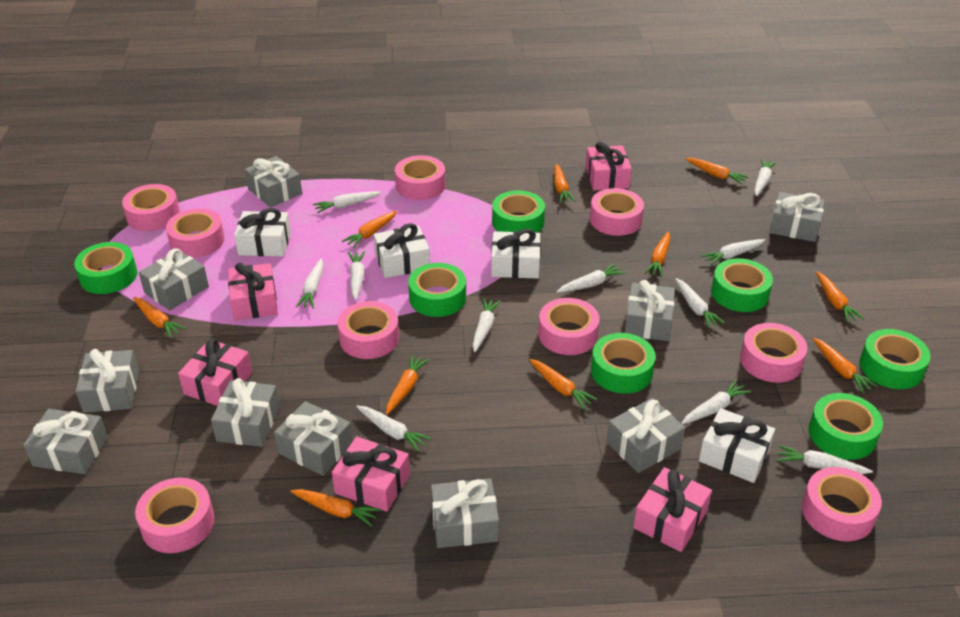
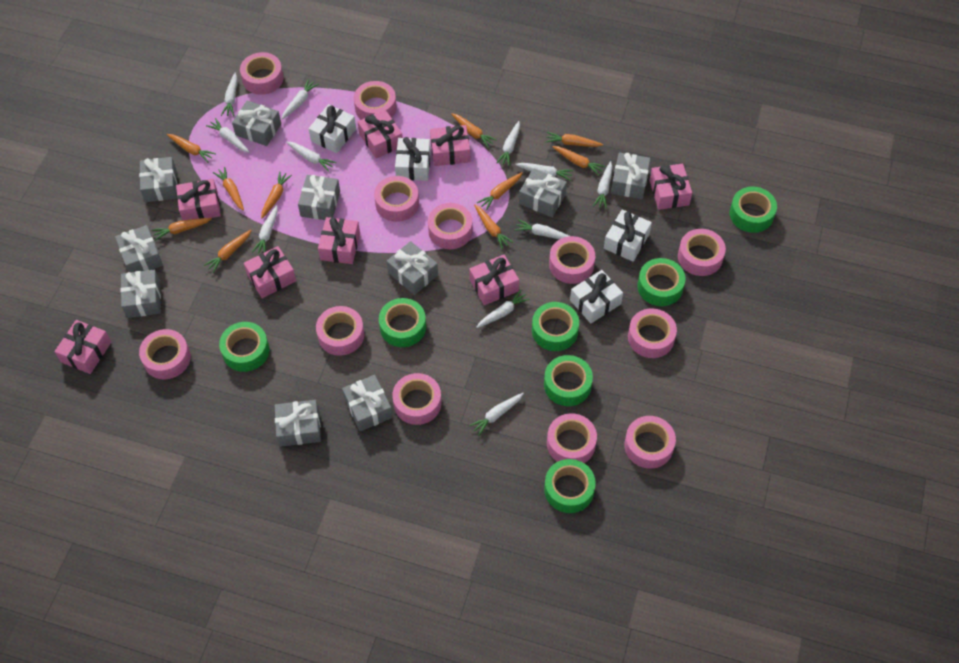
pink gift: [178,339,252,406] [228,263,278,320] [332,436,410,512] [586,142,632,190] [633,467,712,552] = 5 -> [54,320,111,374] [176,179,221,220] [244,246,296,298] [318,217,360,264] [358,109,403,158] [430,125,470,166] [469,255,519,305] [649,164,692,210] = 8
pink tape: [122,184,180,231] [135,478,214,553] [166,208,225,258] [337,301,399,359] [395,155,446,200] [538,298,600,355] [590,188,644,236] [740,323,807,383] [802,467,882,542] = 9 -> [139,329,191,379] [240,52,284,95] [316,306,364,356] [354,81,397,120] [374,176,419,222] [392,373,442,425] [428,203,473,249] [547,413,597,463] [549,236,595,284] [624,416,676,469] [628,308,677,358] [678,229,726,276] = 12

